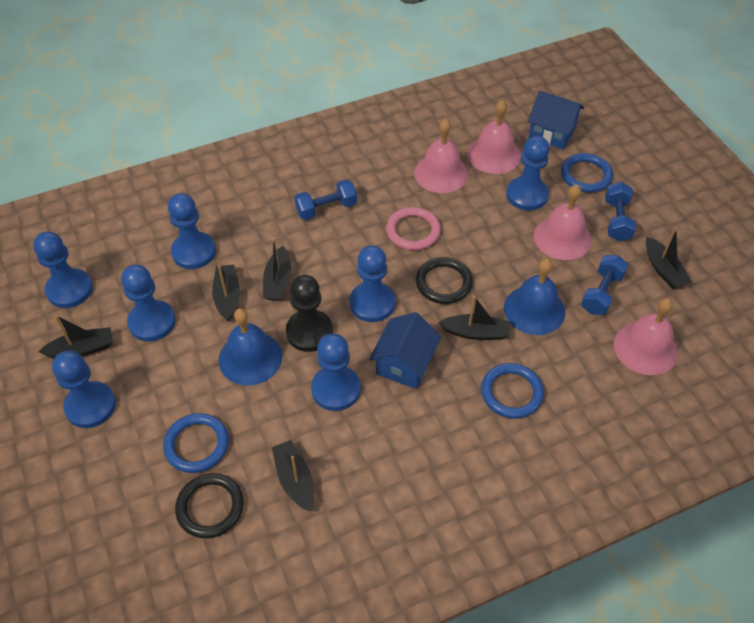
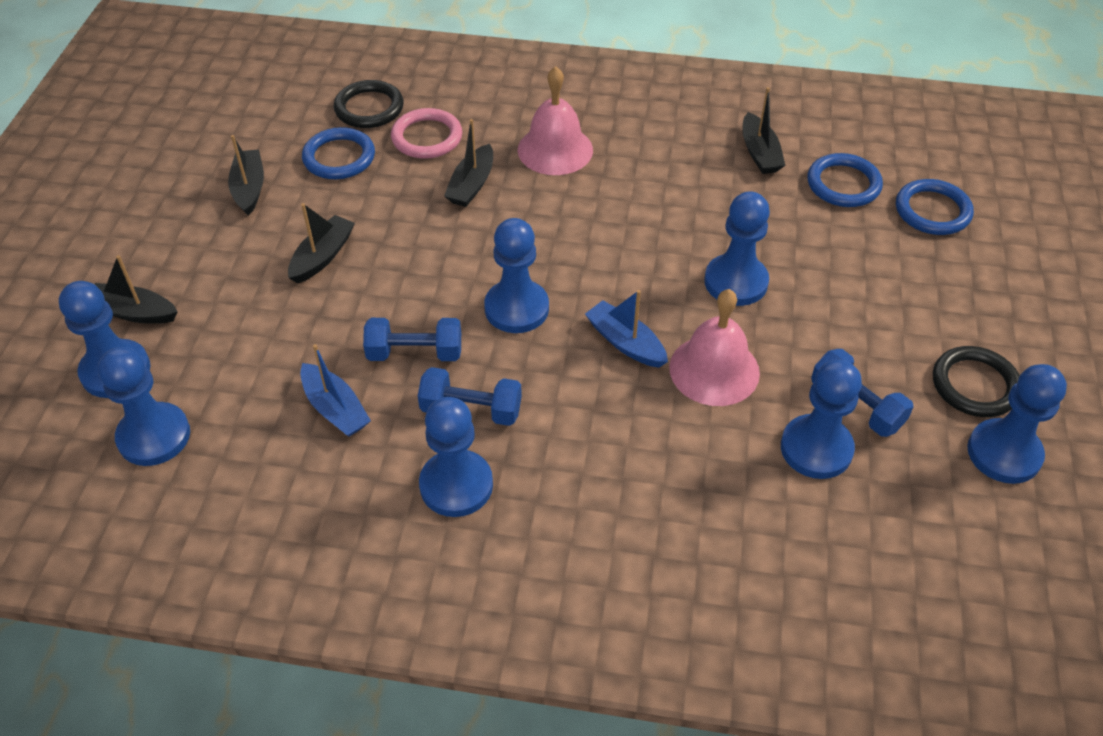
black boat: [38,315,113,358] [212,265,240,322] [263,238,291,301] [272,440,313,512] [439,296,510,340] [646,227,692,289] = 6 -> [95,255,178,324] [228,135,264,216] [288,203,355,284] [444,119,493,207] [742,87,786,174] = 5
black pawn: [286,275,333,352] = 1 -> none = 0
blue bell: [219,308,282,385] [504,259,565,335] = 2 -> none = 0
blue boat: none = 0 -> [300,344,371,437] [585,290,668,368] = 2
blue house: [369,312,441,389] [528,91,584,150] = 2 -> none = 0
pink bell: [414,119,468,193] [468,100,521,174] [534,185,592,260] [614,298,678,375] = 4 -> [518,66,593,175] [669,289,760,406] = 2

